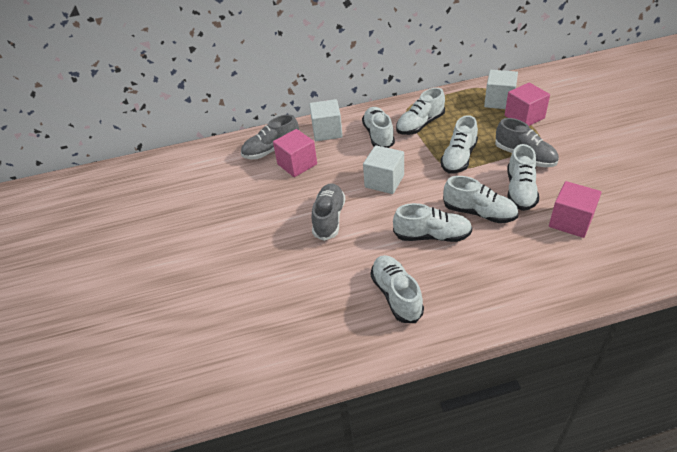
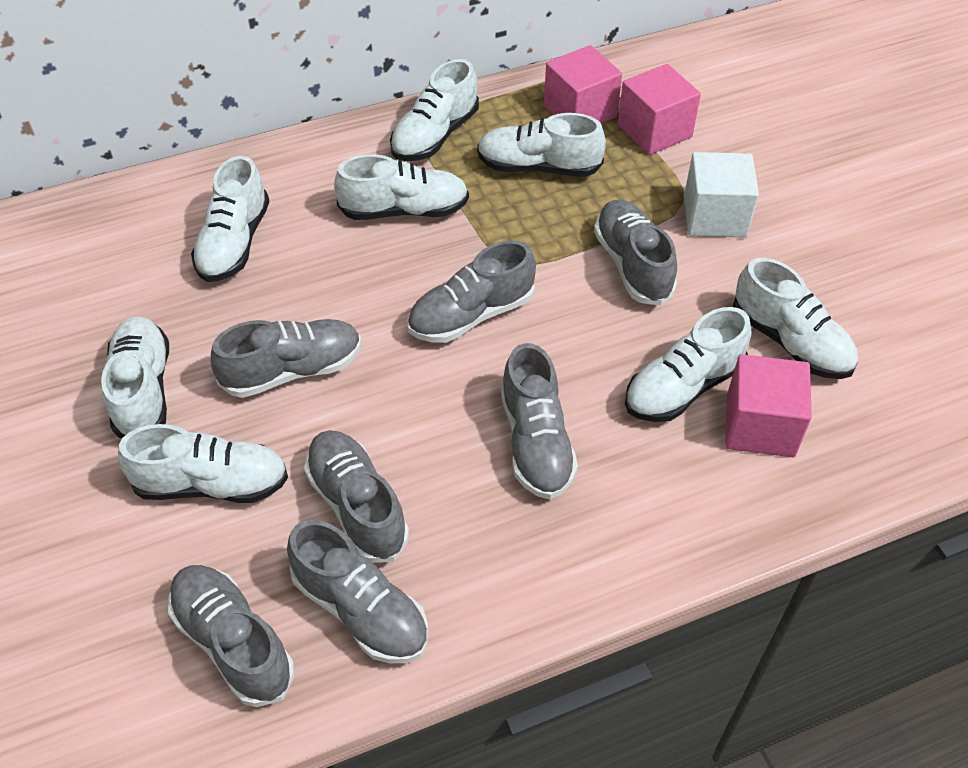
grey shoe: [241,114,299,159] [312,183,346,241] [495,118,559,167] = 3 -> [168,565,294,707] [211,319,362,398] [287,520,428,663] [304,430,409,563] [407,240,536,343] [501,343,578,499] [594,200,677,305] = 7
white cube: [309,99,343,141] [363,145,404,194] [484,70,518,109] = 3 -> [684,152,759,238] = 1
white shoe: [362,107,395,148] [370,255,424,323] [393,203,472,242] [396,88,445,135] [440,115,478,173] [443,176,519,223] [507,144,539,211] = 7 -> [101,316,169,438] [118,424,288,503] [191,156,270,282] [334,154,469,220] [390,59,479,161] [477,113,606,177] [625,307,751,422] [733,258,858,379] = 8

